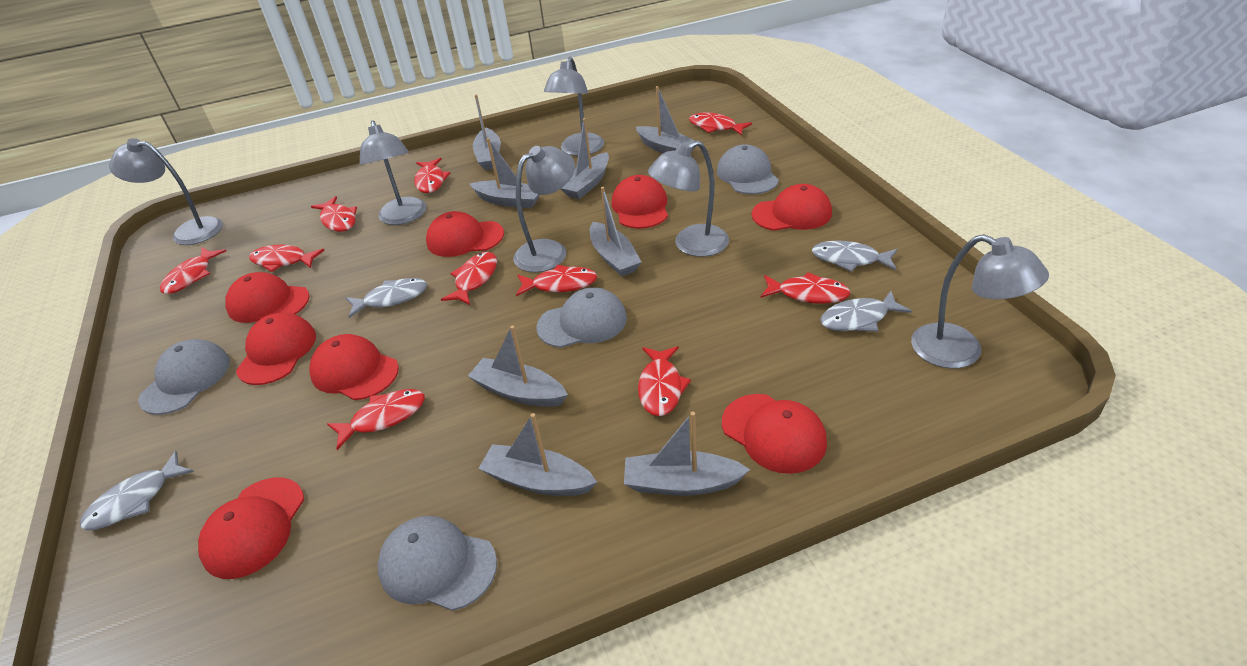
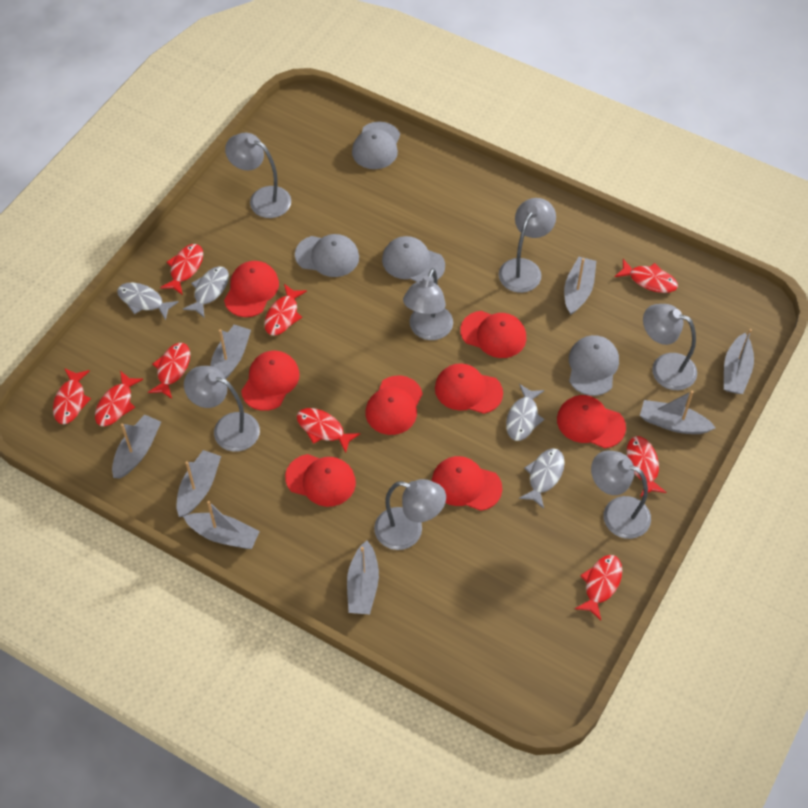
grey lamp: [109,138,223,245] [360,120,427,225] [513,146,575,272] [544,57,604,156] [648,140,729,257] [911,234,1049,368] = 6 -> [184,366,260,452] [225,133,291,218] [374,479,446,550] [403,268,453,340] [499,198,556,293] [591,450,651,539] [643,304,697,390] = 7
red fish: [160,247,226,294] [249,245,325,272] [311,196,357,232] [327,389,425,450] [414,158,450,193] [441,252,497,305] [516,265,597,296] [638,346,691,416] [689,112,752,136] [760,272,851,304] = 10 -> [53,368,91,424] [95,371,143,426] [148,343,190,399] [160,244,203,295] [264,284,307,336] [297,408,360,453] [575,555,622,620] [615,259,678,293] [627,436,667,497] = 9

